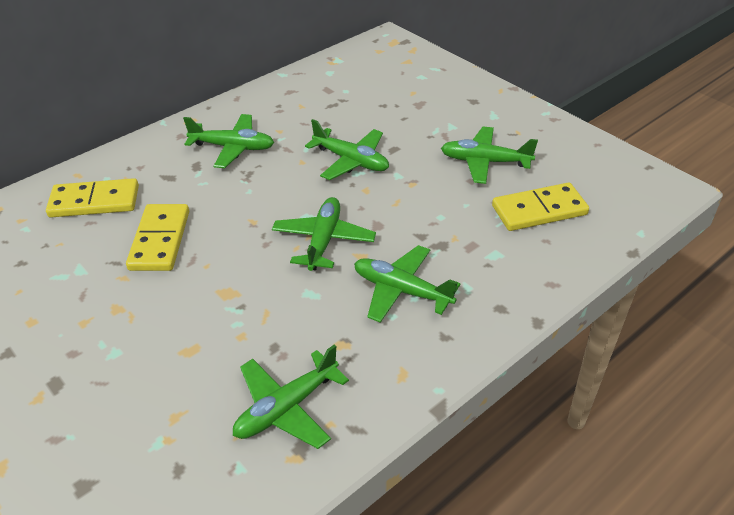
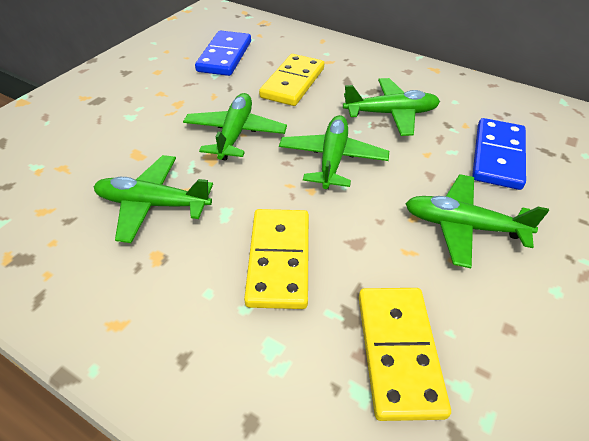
blue domino: none = 0 -> [195,31,251,76] [472,118,526,190] = 2
green plane: [183,114,274,168] [233,344,349,449] [272,197,376,271] [305,119,389,180] [354,245,460,323] [441,127,538,184] = 6 -> [94,155,213,243] [183,93,287,160] [279,115,389,189] [343,78,440,136] [405,174,549,268] = 5

